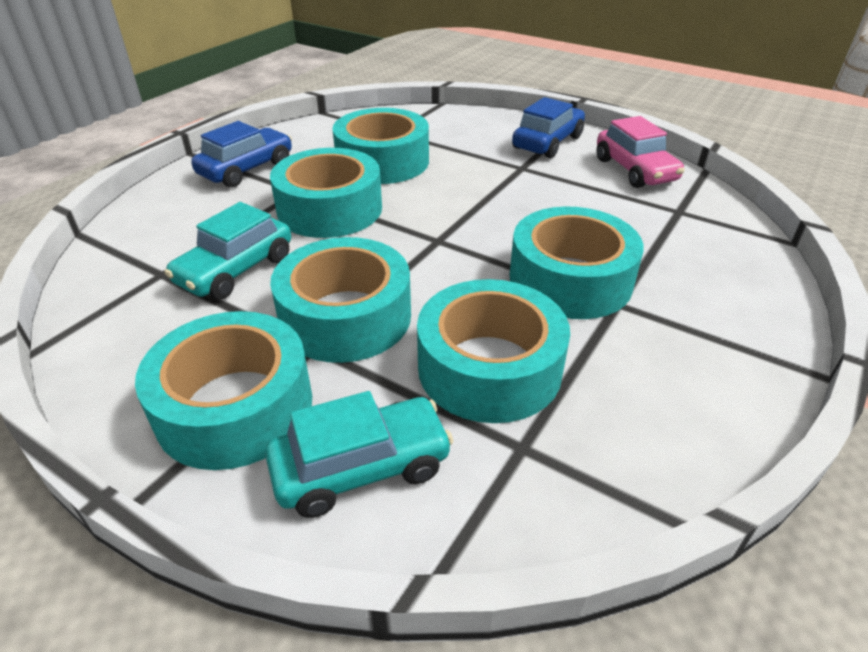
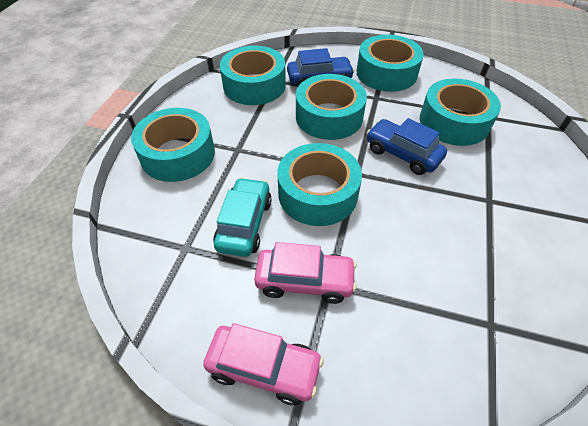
pink car: [596,116,685,188] = 1 -> [203,323,324,405] [254,242,357,304] = 2
turquoise car: [164,202,291,300] [265,391,453,518] = 2 -> [213,177,272,257] = 1

